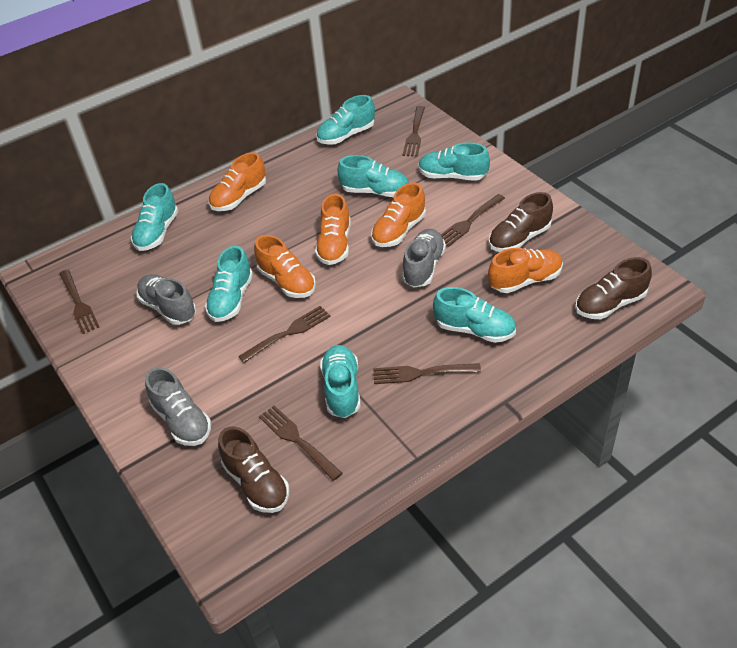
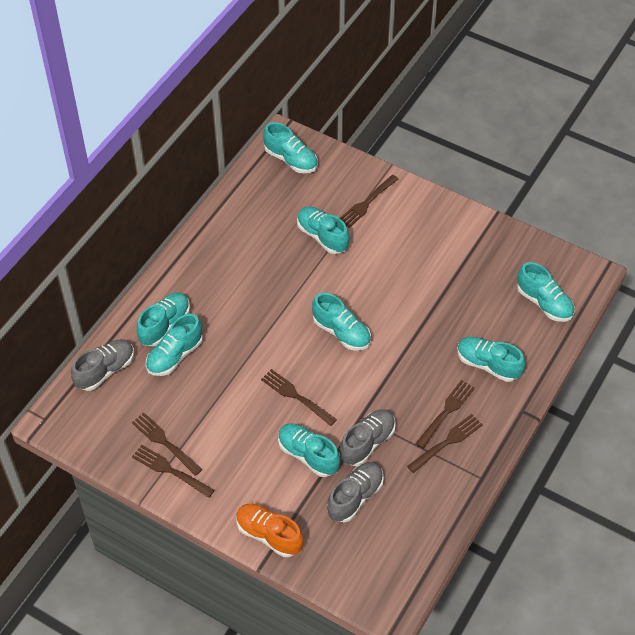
brown shoe: [218,426,289,513] [489,192,553,252] [575,257,652,319] = 3 -> none = 0
orange shoe: [209,152,266,211] [254,235,316,298] [315,194,351,265] [371,183,426,247] [488,248,563,293] = 5 -> [236,504,304,557] = 1
turquoise shoe: [131,183,178,251] [205,246,253,322] [316,95,375,145] [320,345,361,418] [338,155,409,197] [418,142,490,181] [433,287,516,343] = 7 -> [137,293,190,346] [146,314,203,376] [263,122,318,173] [278,423,340,477] [297,207,349,254] [312,293,371,351] [457,337,525,382] [517,262,574,322] = 8

